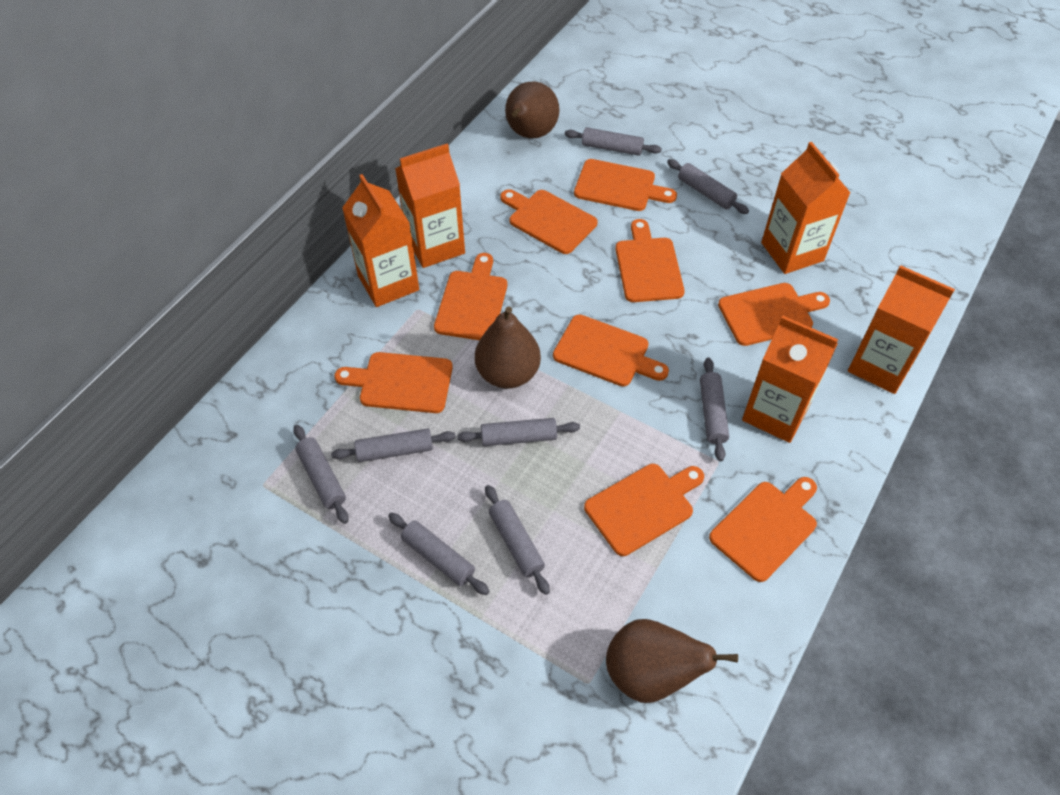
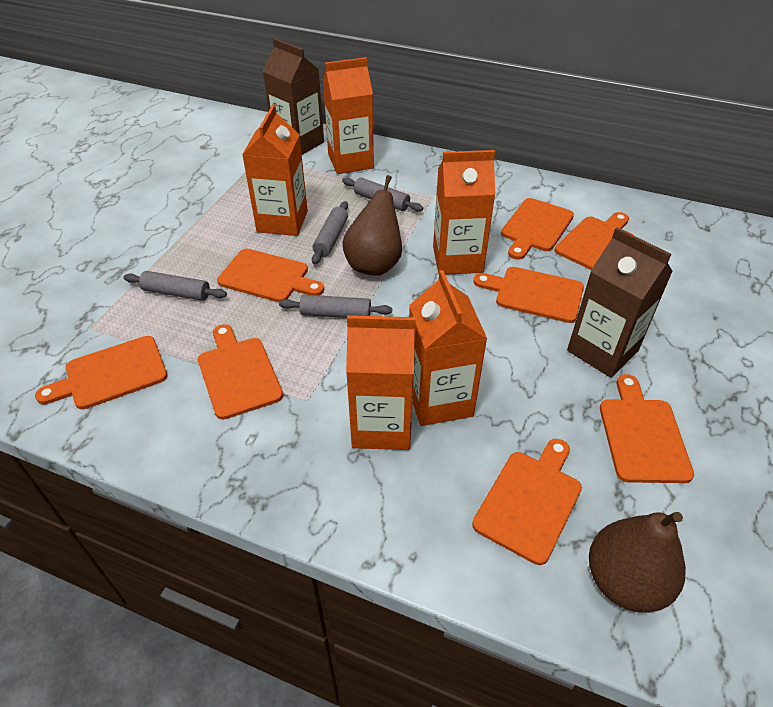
brown carton: none = 0 -> [263,38,324,155] [567,227,673,378] = 2
brown pear: [475,306,541,389] [505,82,559,138] [606,619,738,703] = 3 -> [342,175,402,276] [589,512,686,613] = 2
grey rolling pin: [293,425,349,524] [331,428,456,462] [388,513,489,595] [457,418,580,446] [485,485,550,595] [565,127,662,156] [667,159,749,214] [700,358,729,461] = 8 -> [123,271,227,301] [279,295,392,318] [312,201,348,264] [342,177,423,212] = 4
orange cutting board: [335,352,453,413] [434,253,507,340] [500,189,598,254] [553,315,669,386] [574,159,677,211] [584,464,704,556] [615,219,684,302] [709,477,817,582] [718,283,830,346] = 9 -> [35,336,168,410] [198,324,283,420] [217,249,324,302] [472,439,582,565] [473,267,584,323] [501,198,574,260] [555,212,633,270] [600,374,694,483] = 8

